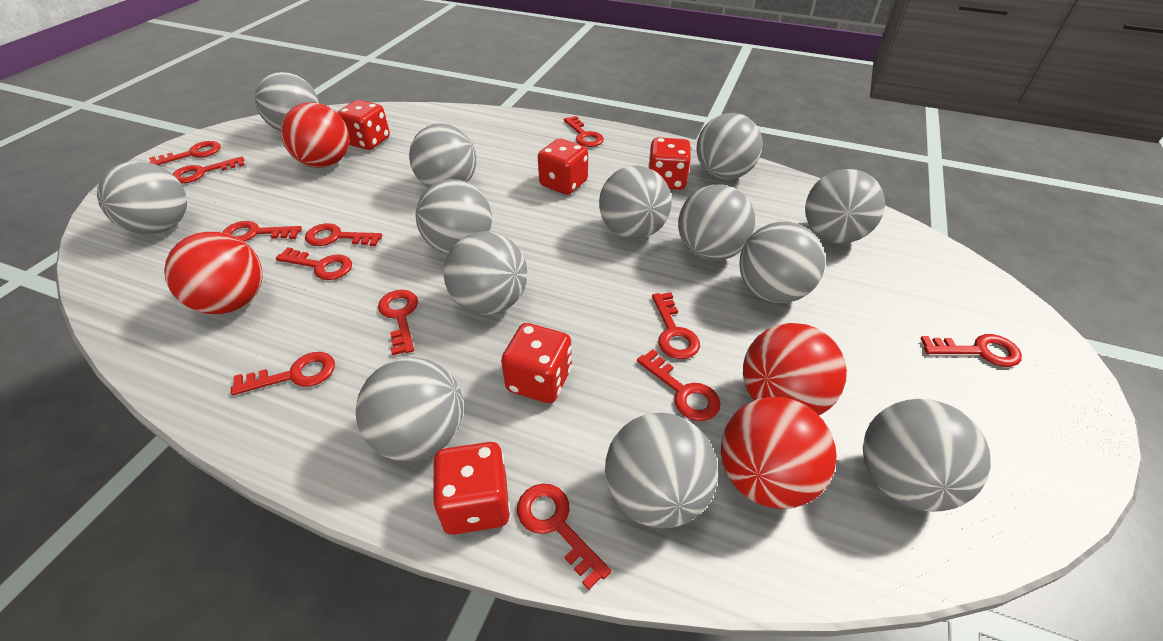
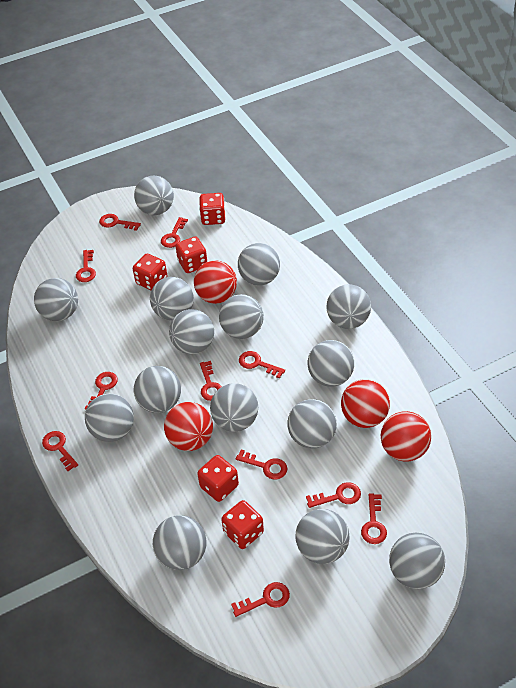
grey ball: [97,161,187,234] [255,72,319,131] [356,357,463,461] [409,123,476,187] [416,179,492,254] [444,232,527,315] [599,165,672,239] [605,413,718,529] [678,185,755,261] [696,113,763,180] [739,222,825,303] [805,169,885,243] [863,399,991,512] = 13 -> [34,278,78,321] [85,394,134,442] [134,176,174,215] [134,366,181,413] [150,277,194,320] [153,515,206,570] [169,309,214,354] [210,383,258,432] [219,294,264,339] [238,243,280,286] [287,399,337,448] [295,509,349,564] [308,340,354,387] [326,284,371,329] [389,533,445,589] = 15
red key: [149,141,221,165] [173,156,245,183] [223,221,302,242] [231,352,335,395] [276,247,352,280] [305,223,382,246] [378,290,418,355] [517,483,611,590] [564,116,604,147] [637,349,721,421] [652,292,700,359] [920,334,1022,367] = 12 -> [42,431,78,471] [76,250,96,282] [85,372,118,410] [99,214,141,231] [161,217,188,248] [200,361,222,401] [231,582,290,617] [236,449,287,479] [239,351,285,378] [306,482,361,508] [361,493,387,544] = 11

